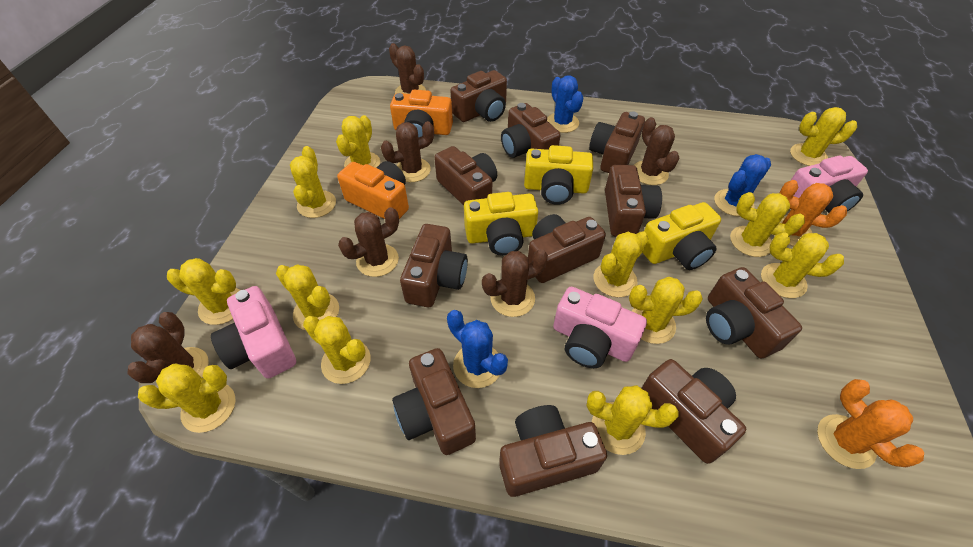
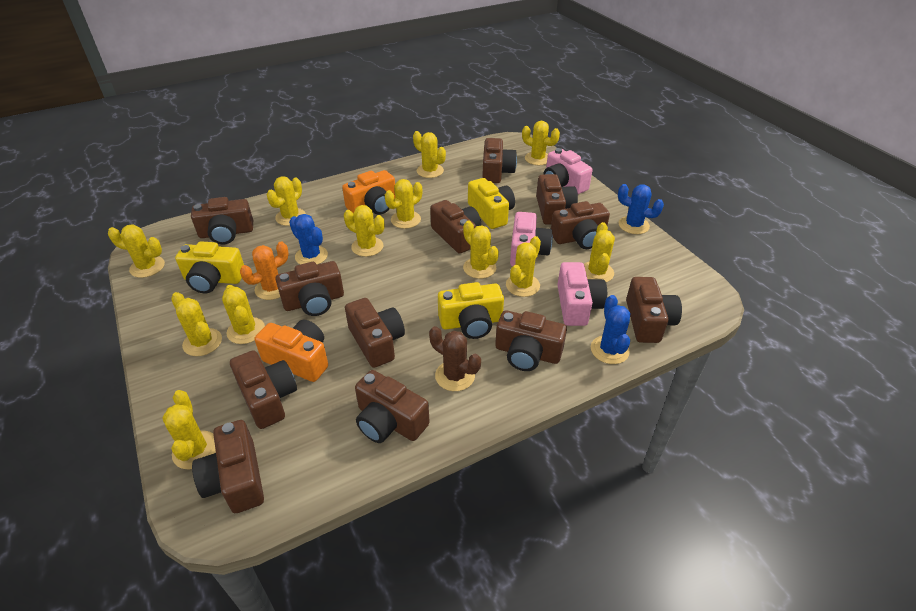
brown cactus: [128,312,209,383] [338,207,399,277] [381,121,434,182] [389,43,426,94] [482,249,548,317] [634,117,679,185] = 6 -> [429,326,481,391] = 1
brown camera: [392,348,476,455] [400,224,468,307] [434,146,497,205] [450,70,507,122] [499,405,607,497] [501,103,560,158] [528,214,606,283] [589,111,645,173] [605,165,662,237] [641,359,746,464] [706,267,802,359] = 11 -> [191,197,253,244] [192,420,264,513] [230,350,297,429] [275,261,344,316] [345,298,405,368] [355,370,430,443] [430,200,481,254] [482,138,517,183] [495,310,567,371] [536,174,578,225] [551,201,610,249] [626,277,682,343] = 12
orange cactus: [774,180,847,246] [817,379,924,469] = 2 -> [240,242,289,300] = 1

